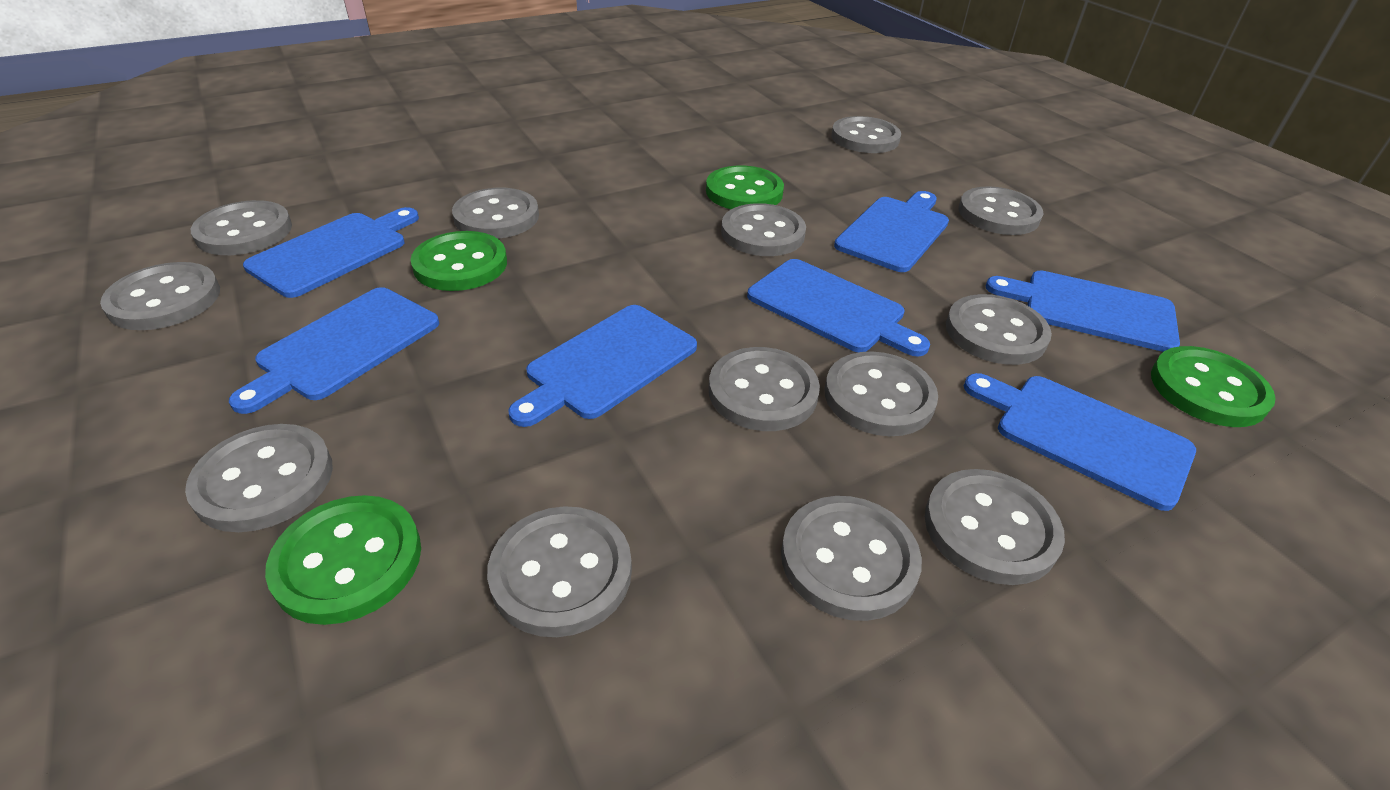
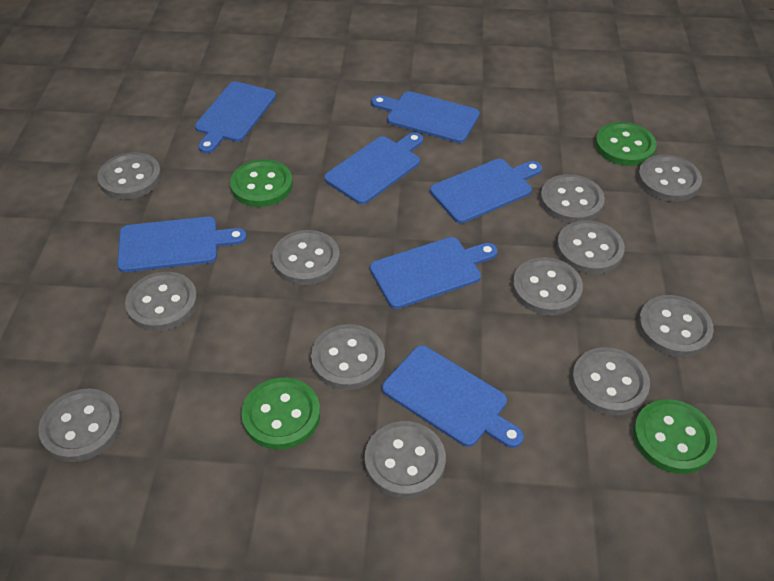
grey button: [100,262,220,330] [185,424,333,532] [191,200,292,255] [452,188,539,239] [487,506,632,637] [709,347,820,431] [721,203,806,256] [781,496,922,621] [825,351,938,436] [831,116,901,153] [925,469,1065,585] [946,294,1052,365] [959,186,1044,235] = 13 -> [38,388,122,462] [98,152,162,199] [125,272,198,331] [272,230,340,285] [311,324,385,390] [365,421,446,499] [512,257,583,315] [540,174,605,223] [556,220,625,274] [572,347,650,416] [637,155,702,202] [638,295,714,357] = 12

